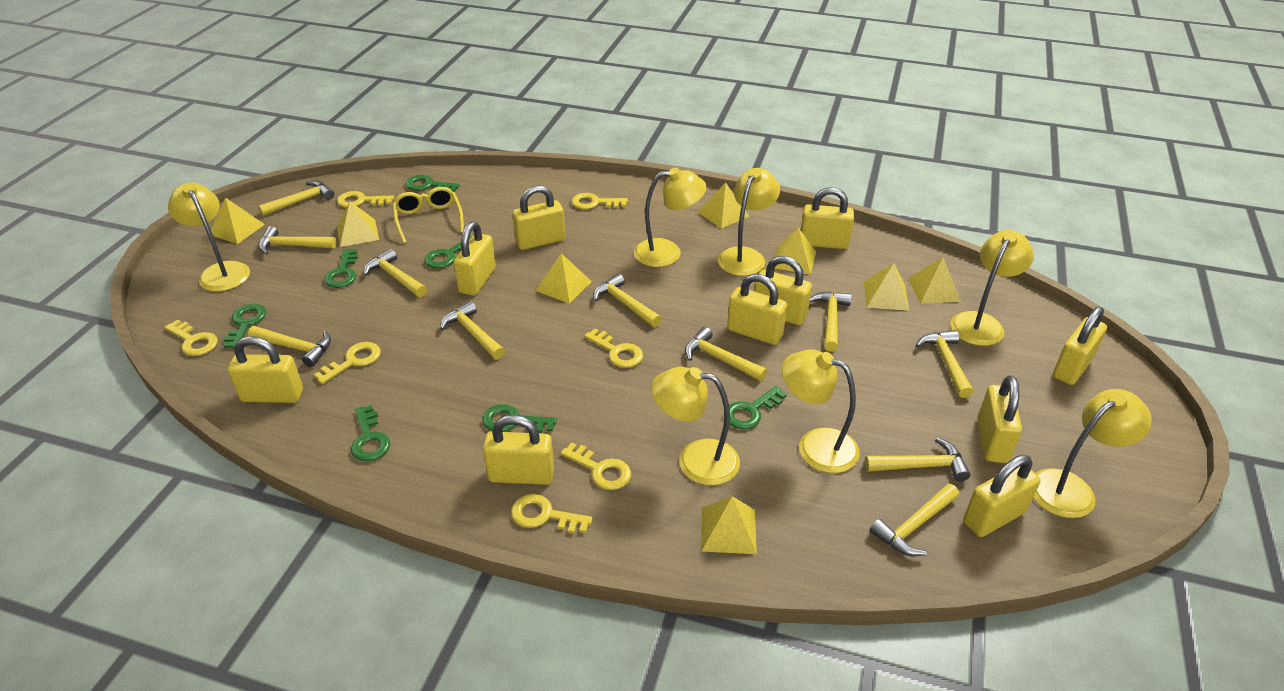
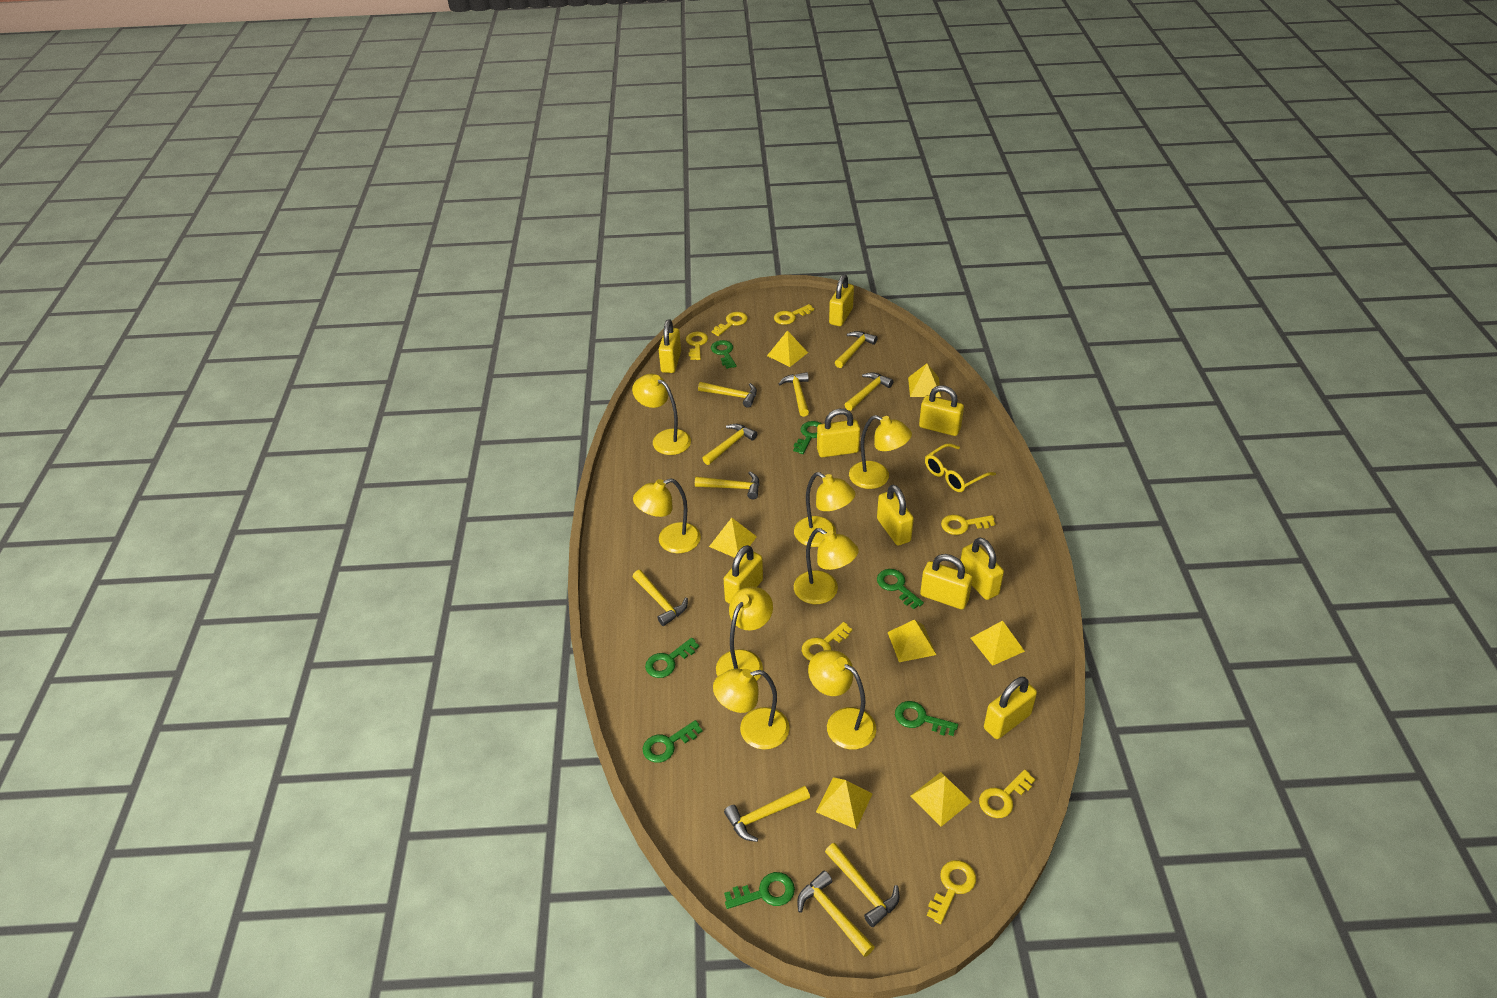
yellow hammer: [248,326,331,367] [258,181,334,216] [259,226,336,255] [364,249,427,297] [440,301,505,360] [593,274,662,327] [685,327,767,381] [810,292,852,352] [864,438,971,482] [869,484,959,556] [916,330,973,398] = 11 -> [633,570,688,626] [695,471,759,499] [698,382,757,408] [702,424,757,465] [724,786,810,842] [779,372,809,417] [797,871,875,957] [825,843,899,927] [835,331,878,368] [845,372,894,411] = 10
yellow lamp: [168,183,250,291] [634,167,707,267] [651,367,740,485] [718,168,780,276] [782,350,860,473] [951,230,1034,346] [1033,389,1152,518] = 7 -> [632,374,691,455] [633,478,701,553] [713,668,790,750] [716,587,773,681] [794,472,856,547] [794,528,859,604] [808,650,876,750] [849,415,912,489] = 8
yellow padlock: [228,336,303,403] [453,221,496,296] [483,415,554,485] [512,185,565,250] [727,274,787,345] [754,256,812,325] [801,187,854,249] [963,455,1040,537] [977,375,1022,463] [1053,306,1107,385] = 10 -> [659,319,681,373] [724,545,763,604] [817,409,860,457] [829,274,854,326] [877,485,914,546] [919,385,964,436] [920,554,973,609] [960,537,1004,600] [984,677,1037,739] = 9
yellow pyramid: [211,198,265,244] [337,201,379,247] [535,253,592,304] [698,183,749,229] [701,496,757,554] [774,227,816,275] [864,263,909,311] [908,257,961,304] = 8 -> [709,518,757,558] [767,330,808,367] [816,777,873,829] [887,619,936,662] [908,363,941,397] [910,772,972,826] [971,621,1025,666] = 7

